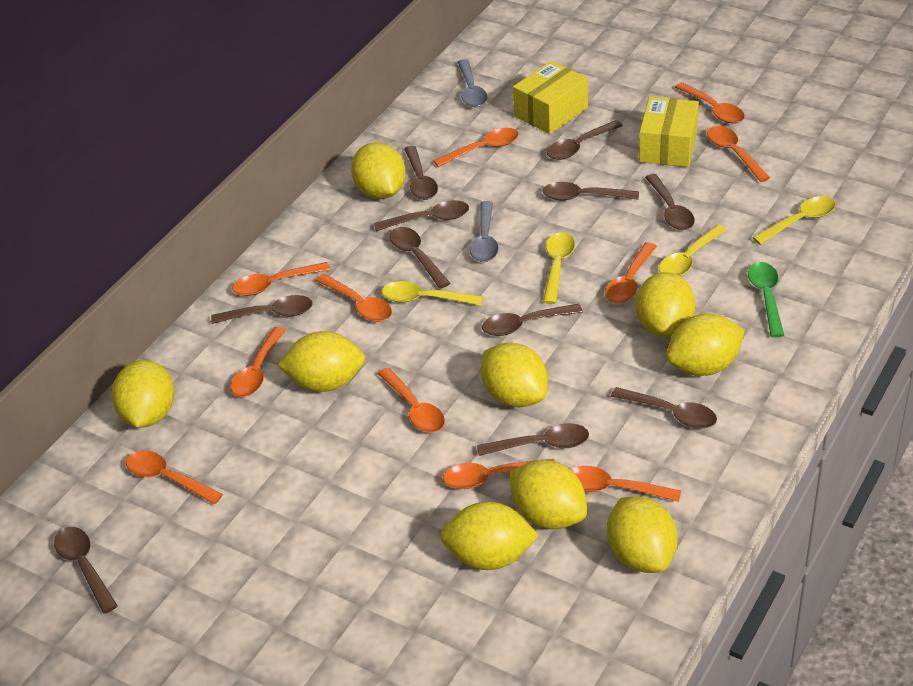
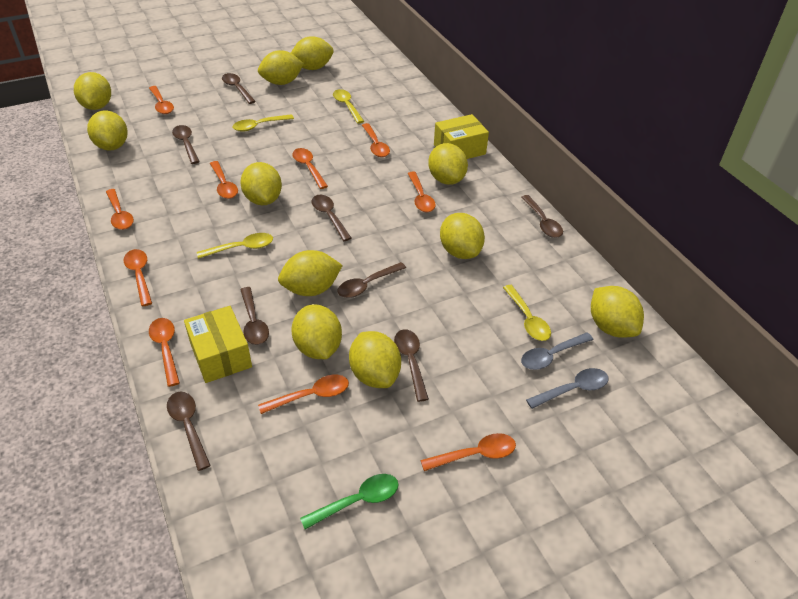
brown spoon: [54,527,118,613] [211,295,313,324] [374,200,469,231] [390,227,450,289] [404,146,438,200] [477,423,589,456] [482,304,583,336] [543,182,639,201] [547,120,622,160] [611,387,717,429] [645,174,695,230] = 11 -> [167,391,211,471] [172,125,200,164] [222,73,256,104] [240,287,269,345] [311,195,352,241] [338,262,406,298] [394,329,429,402] [521,195,563,238] = 8
orange spoon: [126,450,223,504] [231,327,286,397] [232,262,330,296] [316,274,392,322] [378,368,445,432] [433,128,519,167] [443,459,555,489] [571,466,681,502] [605,242,657,304] [675,82,745,123] [707,126,770,182] = 11 -> [106,189,134,230] [124,249,152,306] [149,86,174,114] [149,318,180,387] [210,161,238,199] [258,375,349,414] [292,148,328,189] [362,123,390,157] [407,172,436,212] [421,433,516,471] = 10
yellow lemon: [112,360,174,428] [277,331,365,392] [351,142,406,199] [440,501,539,570] [481,342,548,407] [510,460,587,529] [607,497,678,573] [635,272,695,337] [666,314,745,376] = 9 -> [74,72,111,110] [87,110,128,151] [240,162,282,205] [258,50,304,85] [278,250,343,296] [291,36,334,70] [291,304,342,359] [349,331,401,388] [428,143,468,185] [440,213,485,259] [591,286,644,338] = 11

